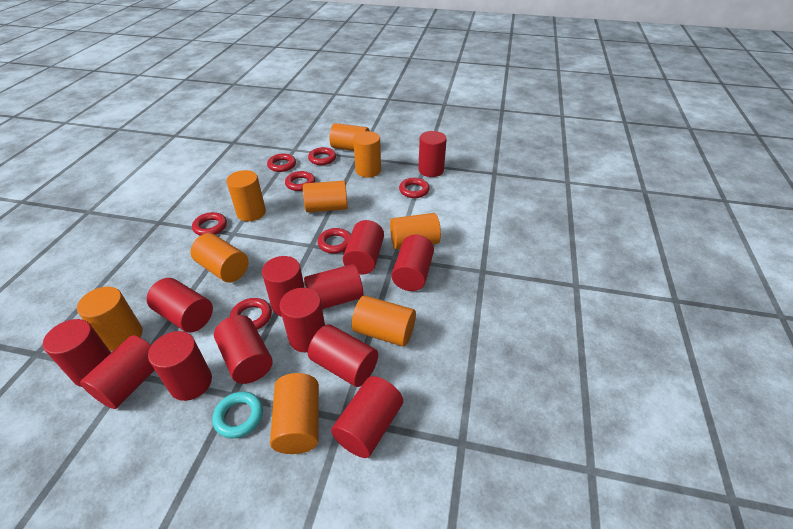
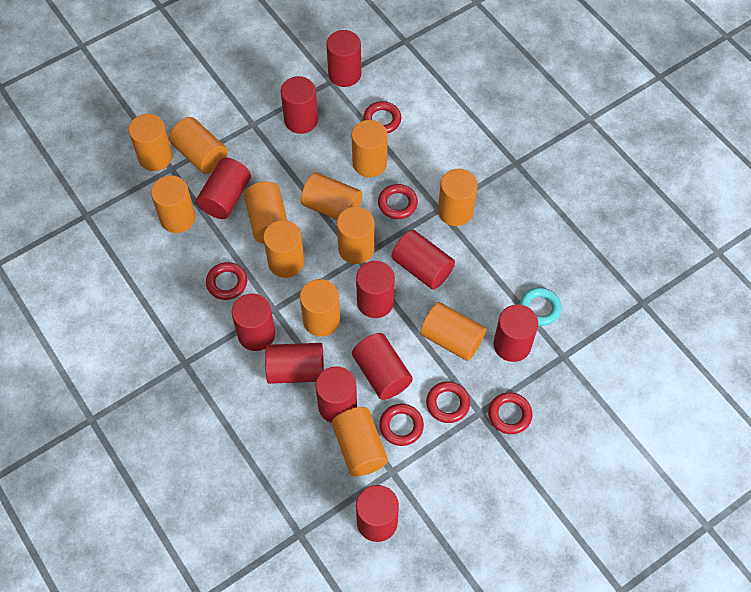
orange cylinder: [77,287,142,351] [191,233,248,282] [226,170,266,221] [270,373,319,454] [303,181,348,213] [329,123,370,151] [352,295,416,347] [353,131,381,178] [390,213,441,250] = 9 -> [129,114,173,171] [151,175,196,233] [169,117,228,174] [244,181,287,244] [263,220,304,278] [300,279,340,337] [301,172,362,219] [332,407,388,476] [337,207,374,264] [352,120,388,177] [420,302,486,361] [438,169,478,226] = 12
red cylinder: [43,319,111,387] [80,335,154,409] [147,278,213,332] [148,331,212,401] [214,315,273,384] [262,256,305,317] [279,288,325,352] [304,264,363,309] [308,324,378,387] [331,376,403,458] [343,220,384,274] [392,235,434,291] [418,131,447,177] = 13 -> [196,158,251,219] [232,293,275,351] [265,343,324,384] [281,76,318,134] [316,366,357,423] [326,30,361,87] [352,333,413,400] [356,261,395,318] [356,485,399,542] [392,230,455,289] [494,304,538,362] = 11
red ring: [192,212,227,236] [230,298,272,329] [267,153,296,172] [285,171,315,191] [308,147,336,165] [318,228,351,254] [399,178,430,198] = 7 -> [206,262,247,300] [363,101,401,133] [378,184,418,219] [379,404,424,446] [426,381,470,423] [488,392,533,434] = 6

